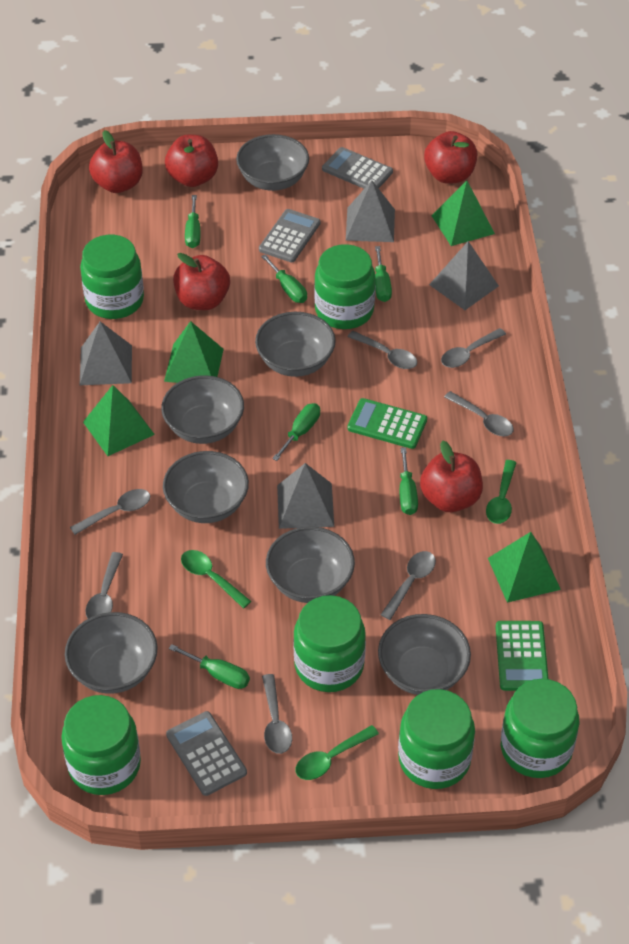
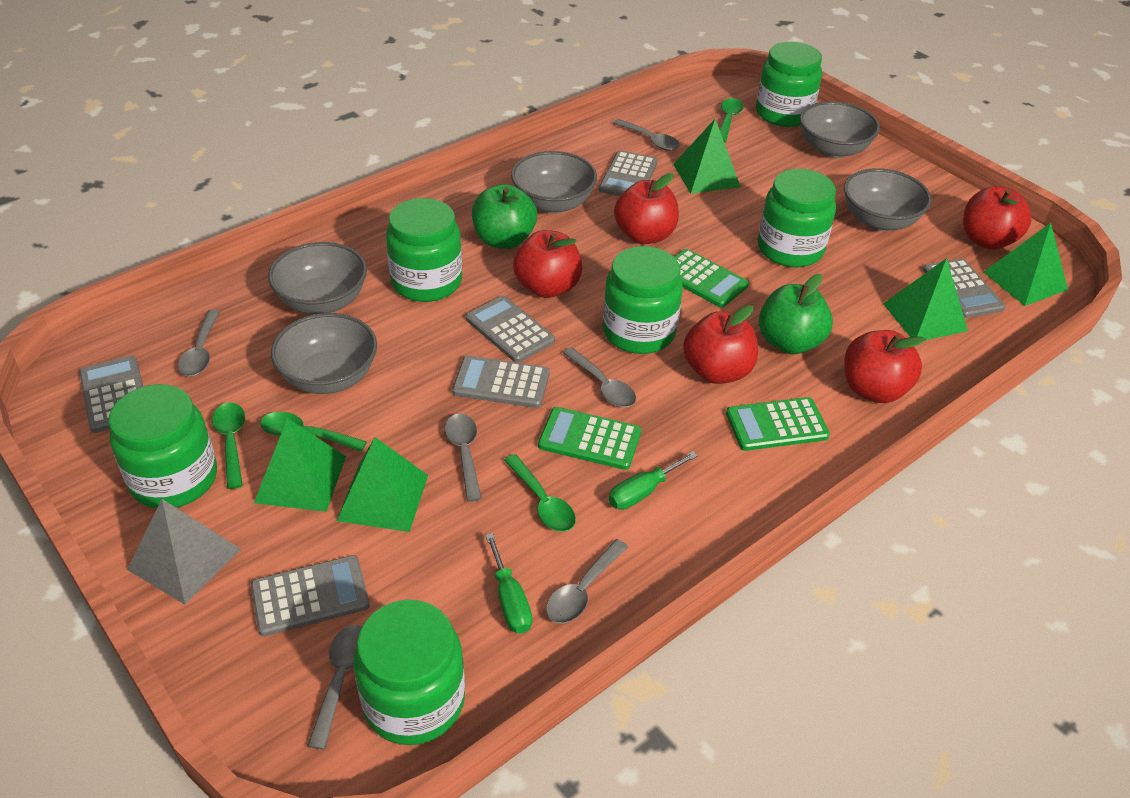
green apple: none = 0 -> [472,184,537,249] [759,274,833,354] = 2
green calculator: [347,398,427,449] [496,621,549,691] = 2 -> [538,407,641,470] [674,249,749,307] [726,397,830,451] = 3
green pyramid: [83,385,155,456] [164,321,224,383] [431,180,495,246] [488,532,561,603] = 4 -> [254,418,346,512] [337,437,428,532] [673,119,740,194] [883,258,968,340] [983,223,1068,306] = 5
green screwdriver: [169,644,250,689] [185,195,200,248] [261,254,307,303] [272,403,320,461] [375,246,392,302] [400,447,418,515] = 6 -> [485,533,532,634] [609,451,698,510] = 2
green spoon: [181,550,251,608] [295,725,379,780] [486,460,517,524] = 3 -> [212,403,245,489] [260,412,367,452] [504,454,576,532] [720,98,744,143] = 4
grey bowl: [65,612,158,694] [161,375,244,444] [163,451,249,523] [236,134,309,191] [255,312,336,377] [266,527,355,603] [378,614,471,695] = 7 -> [268,242,367,314] [271,313,377,394] [511,151,597,214] [800,101,880,158] [844,168,932,231] = 5
grey calculator: [166,711,247,796] [259,209,320,263] [322,147,393,189] = 3 -> [79,356,143,433] [251,555,370,636] [452,355,550,408] [466,296,555,363] [599,151,658,196] [923,258,1006,318] = 6
grey pyramid: [80,322,132,385] [277,463,334,529] [346,181,395,242] [429,241,499,310] = 4 -> [127,499,241,605] = 1
grey spoon: [70,489,150,535] [85,552,123,619] [262,674,292,754] [348,331,417,369] [381,551,436,620] [441,328,506,368] [444,391,514,436] = 7 -> [178,310,220,376] [308,625,362,750] [445,414,482,502] [546,539,628,623] [563,347,636,407] [613,119,680,151] = 6

